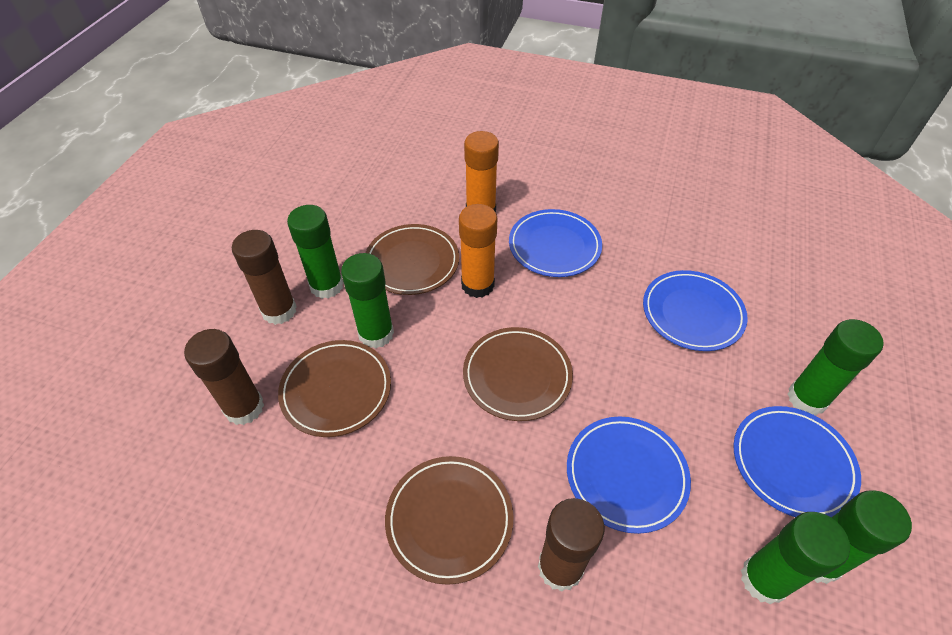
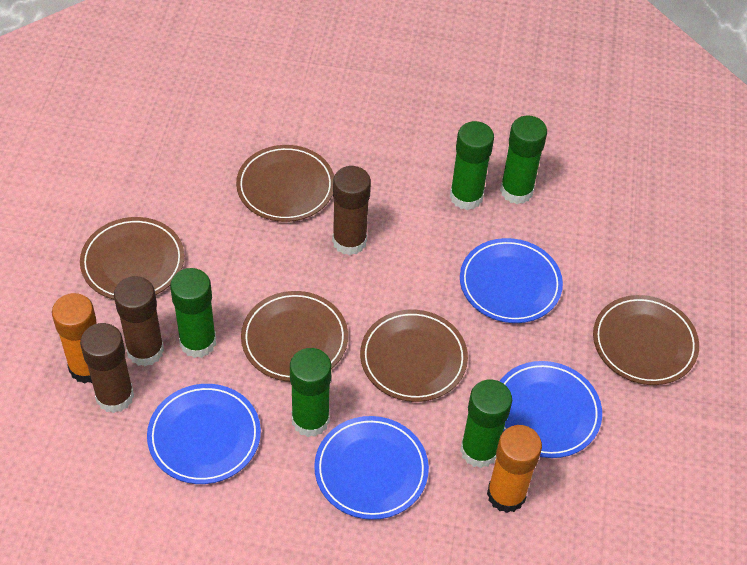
brown plate: [278,340,391,437] [365,224,459,295] [385,456,513,585] [463,327,573,421] = 4 -> [80,217,184,299] [236,145,334,222] [241,291,348,382] [360,310,468,402] [593,295,699,385] = 5

